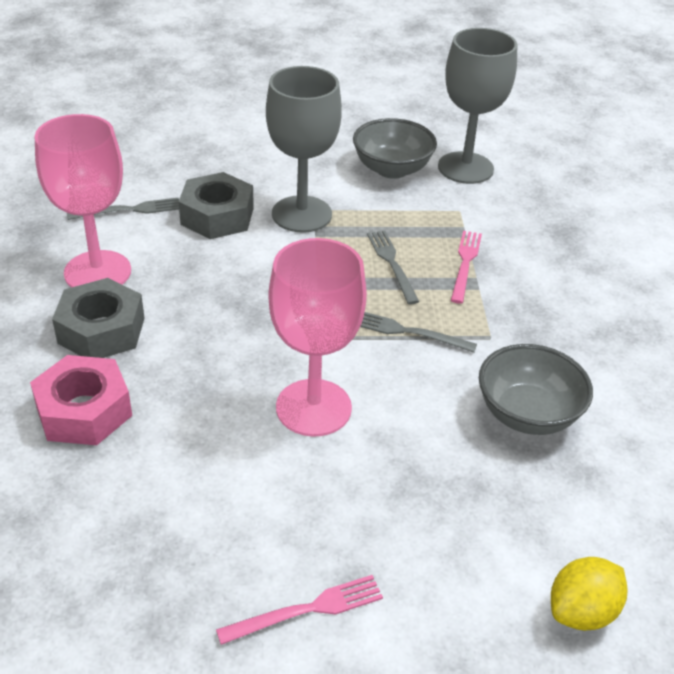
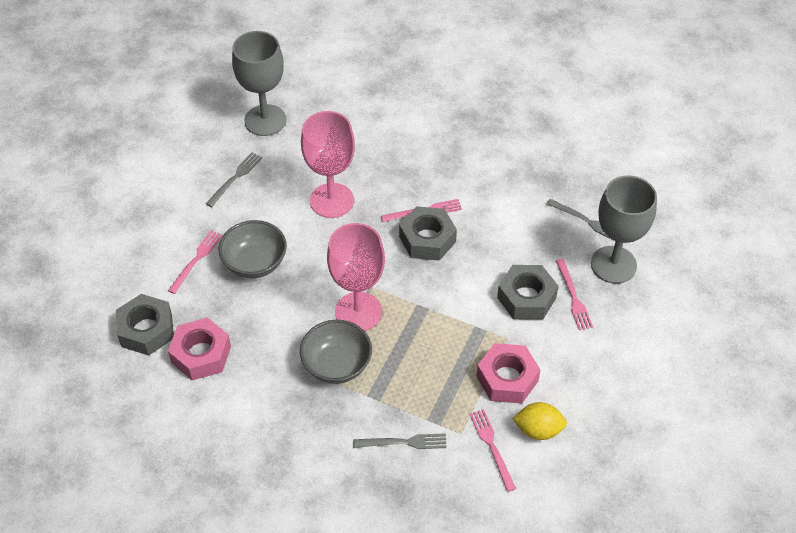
grey nut: [52,278,145,358] [178,172,254,239] = 2 -> [116,294,174,355] [399,206,457,261] [497,265,559,319] = 3
pink fork: [216,575,383,645] [451,231,482,304] = 2 -> [168,230,223,294] [381,199,462,222] [470,409,516,492] [556,259,593,330] = 4
pink nut: [30,355,132,445] = 1 -> [168,318,231,380] [476,343,540,404] = 2

